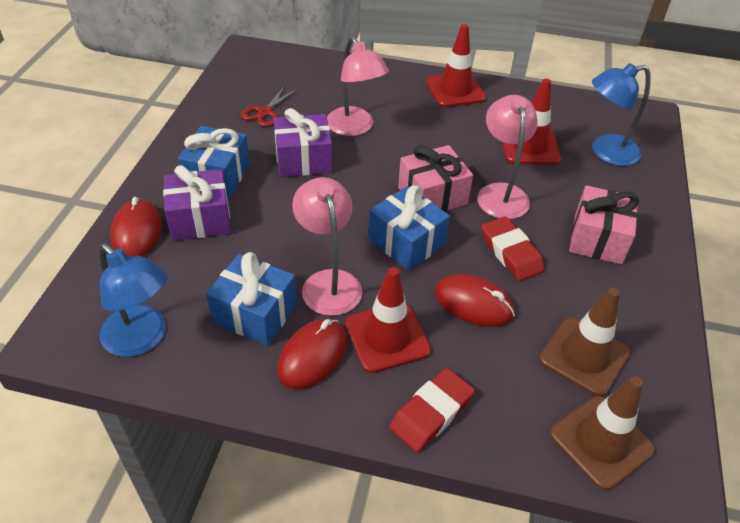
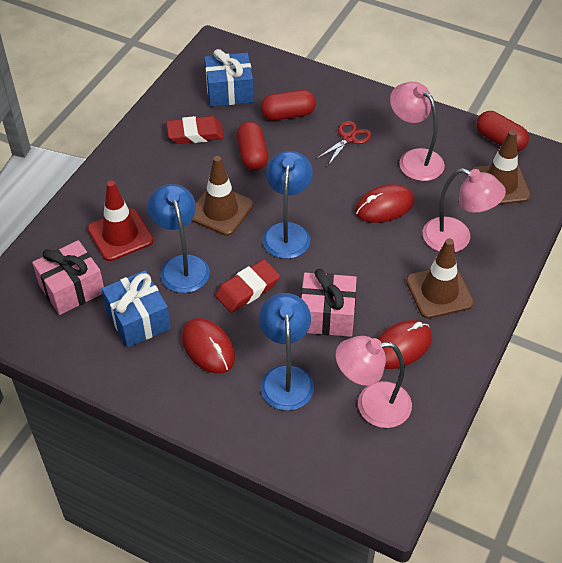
blue gift: [178,126,250,198] [206,252,297,346] [368,185,450,271] = 3 -> [102,270,171,347] [204,49,254,107] = 2
blue lamp: [99,243,167,357] [592,63,651,166] = 2 -> [148,184,210,293] [259,293,314,410] [263,151,313,259] = 3
brown traffic cone: [539,288,630,396] [550,376,655,490] = 2 -> [192,156,254,236] [406,239,474,319] [471,130,531,205] = 3
purple gift: [163,165,231,241] [274,108,332,177] = 2 -> none = 0
red capsule: none = 0 -> [236,122,268,170] [260,90,316,121] [476,111,529,152] = 3
red traffic cone: [345,267,431,373] [426,24,486,107] [502,79,561,165] = 3 -> [88,181,154,261] = 1

